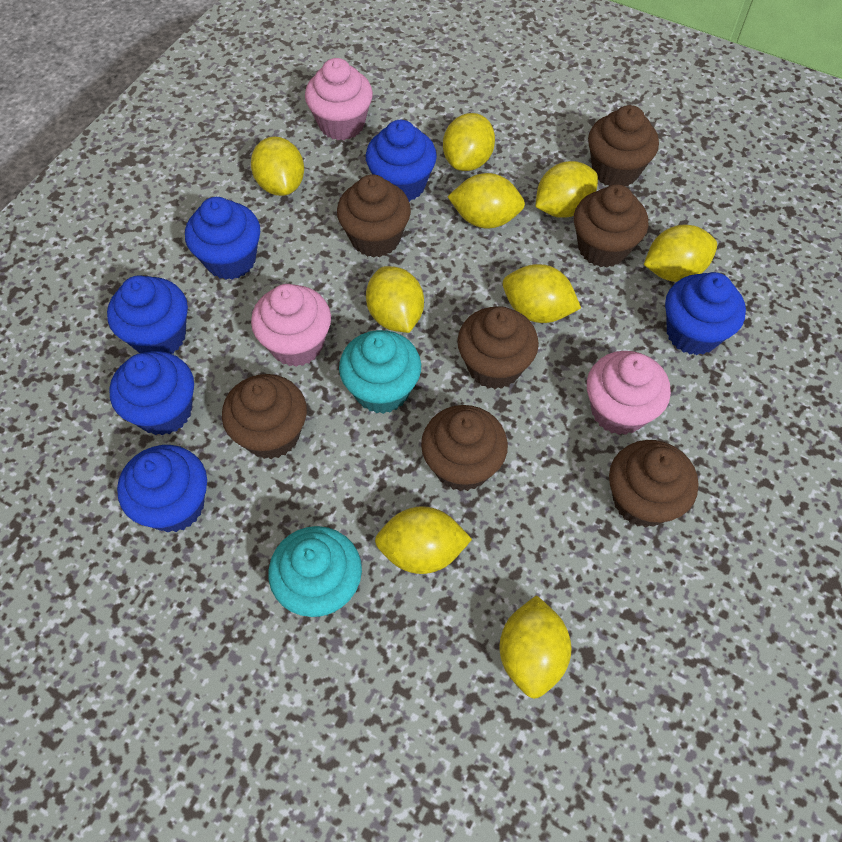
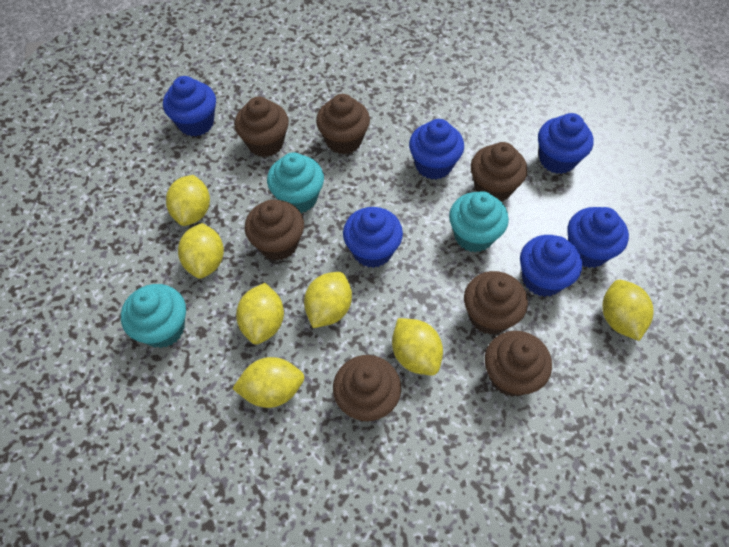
pink cupcake: [251,284,331,367] [305,58,373,140] [587,351,671,435] = 3 -> none = 0
turquoise cupcake: [268,526,362,617] [339,330,421,414] = 2 -> [121,284,186,348] [267,153,324,213] [449,191,509,253] = 3
yellow lemon: [251,136,304,196] [366,266,424,333] [375,506,472,574] [443,113,495,171] [447,173,525,229] [499,595,571,699] [503,264,581,323] [535,161,598,218] [644,224,717,282] = 9 -> [166,175,210,226] [178,223,224,279] [232,357,305,408] [236,283,284,344] [304,272,352,328] [392,318,443,375] [602,280,654,341] = 7

